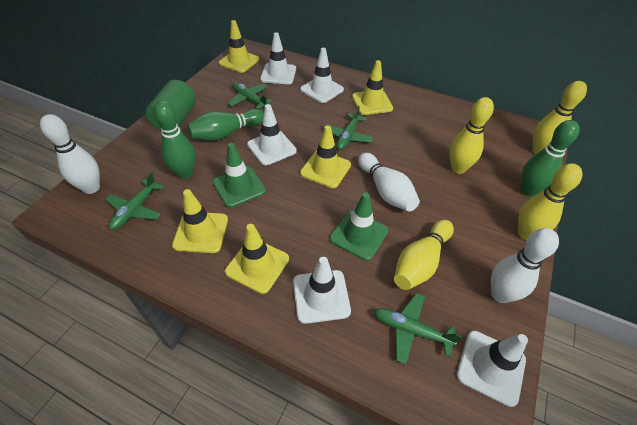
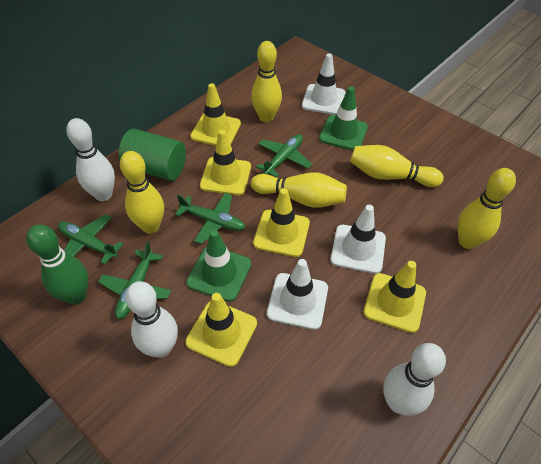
green bowling pin: [153,100,196,179] [187,109,264,141] [521,120,580,197] = 3 -> [26,224,89,305] = 1
white traffic cone: [247,104,297,166] [260,32,296,84] [293,257,351,324] [300,48,344,103] [457,331,528,407] = 5 -> [267,259,328,330] [302,53,346,115] [330,205,386,274] = 3
yellow bowling pin: [394,220,454,290] [449,97,494,174] [518,163,582,240] [532,81,587,154] = 4 -> [120,151,164,233] [251,41,282,122] [251,172,347,208] [350,145,444,187] [458,168,516,249] = 5

